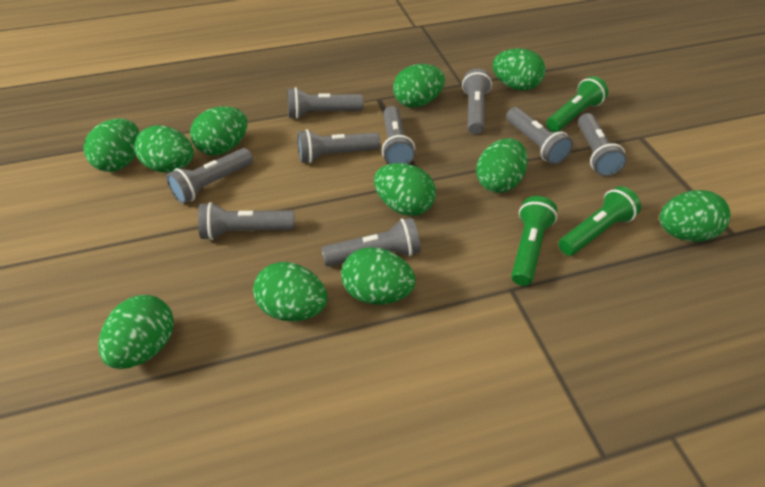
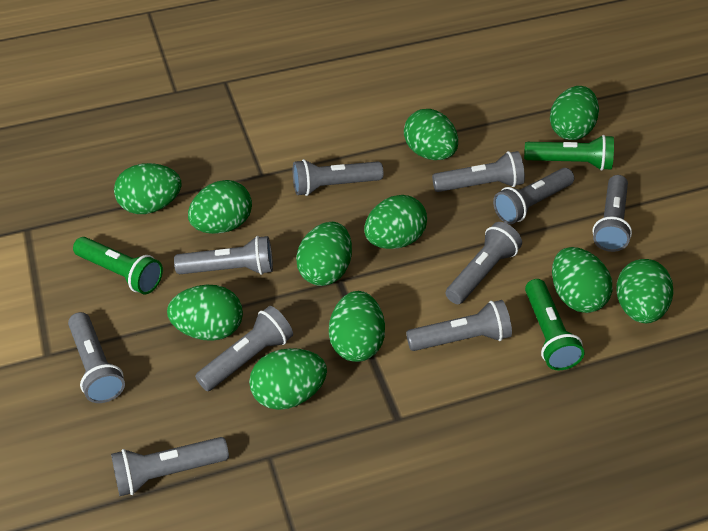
grey flashlight: [166,148,253,204] [198,202,295,240] [287,87,363,119] [297,129,380,163] [321,218,421,266] [382,106,415,164] [462,68,492,134] [506,107,573,165] [578,113,627,176] = 9 -> [68,312,125,403] [111,437,229,496] [174,236,273,275] [195,306,293,391] [293,159,384,196] [406,300,512,351] [432,151,525,192] [446,222,522,304] [493,168,574,224] [592,175,632,252] = 10

